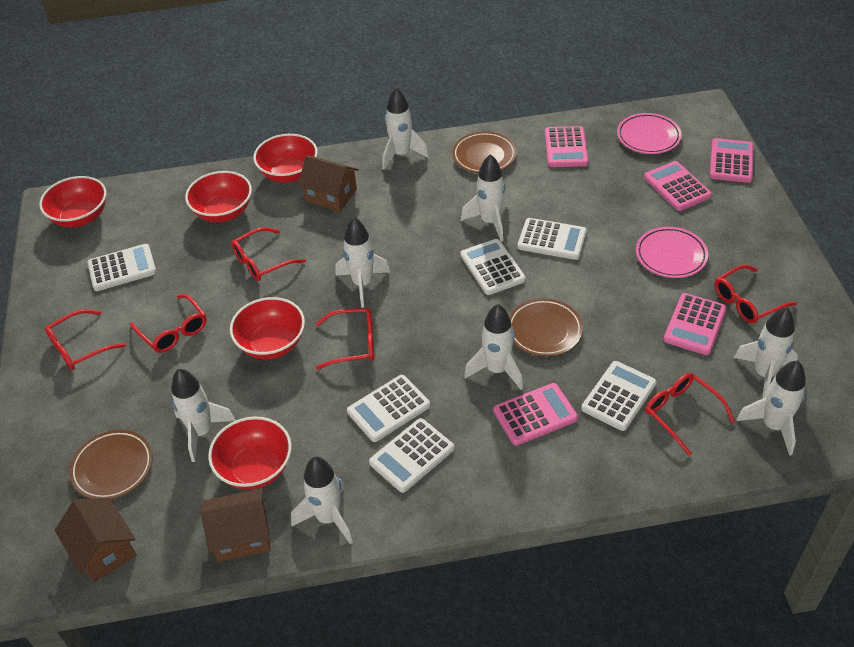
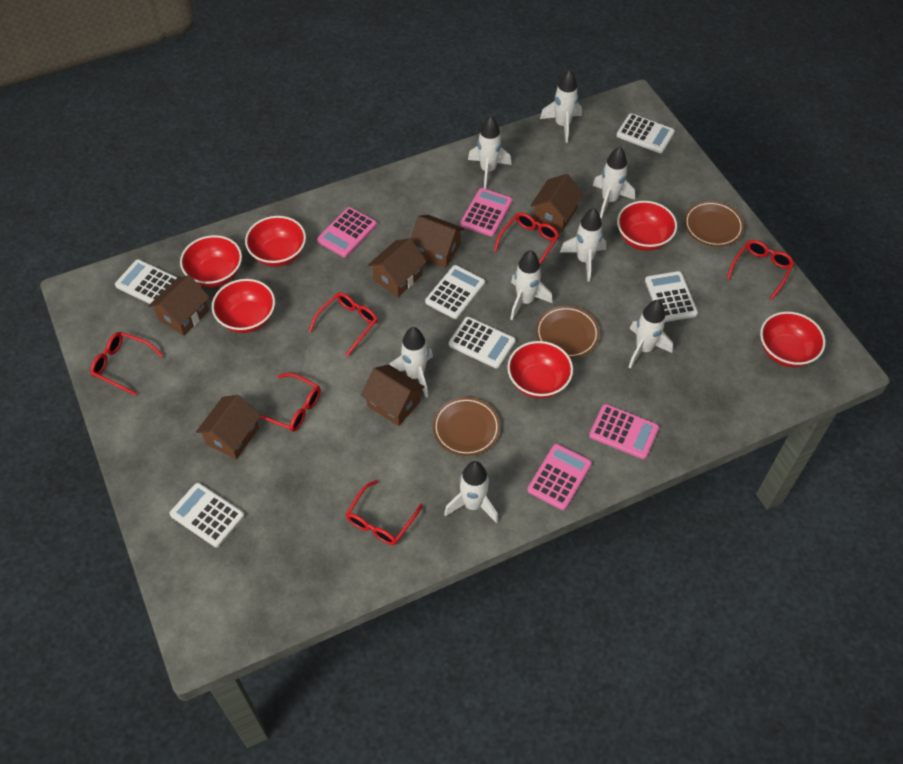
brown house: [55,498,137,582] [200,488,271,562] [298,155,359,212] = 3 -> [148,275,210,336] [196,395,261,459] [361,364,425,426] [368,238,427,297] [411,215,465,267] [530,174,584,232] = 6
pink calculator: [493,383,578,446] [545,126,589,167] [644,161,712,211] [663,293,727,355] [710,138,754,183] = 5 -> [317,207,377,257] [460,188,513,237] [527,444,592,510] [589,404,659,459] = 4
pink plate: [617,113,682,154] [636,227,708,278] = 2 -> none = 0
red bowl: [39,176,107,227] [185,171,252,222] [208,416,292,490] [230,297,305,359] [253,134,318,183] = 5 -> [180,235,242,287] [212,279,275,333] [245,216,306,267] [507,341,573,398] [617,201,677,251] [760,312,826,367] = 6

